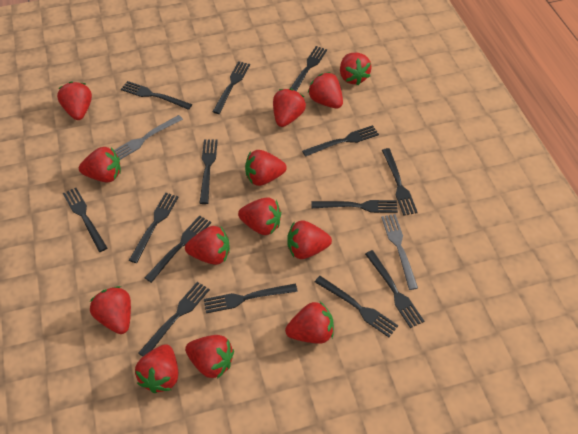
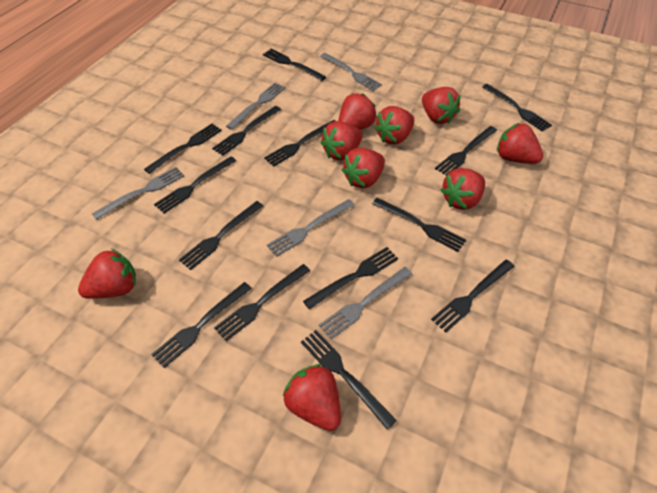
grey fork: [114,115,183,160] [381,214,418,290] = 2 -> [92,167,184,220] [226,82,285,130] [267,199,355,257] [319,267,412,339] [320,53,382,91] = 5
red strawberry: [57,81,92,120] [79,147,121,183] [90,286,131,334] [135,344,178,393] [185,226,230,265] [185,335,234,379] [238,197,281,235] [245,150,287,186] [273,89,306,127] [285,302,334,344] [287,220,332,259] [308,72,343,108] [340,53,372,85] = 13 -> [78,249,136,299] [283,364,341,431] [320,121,363,161] [338,93,377,130] [342,148,385,188] [374,106,414,145] [422,87,460,124] [441,168,485,210] [497,123,543,164] = 9

